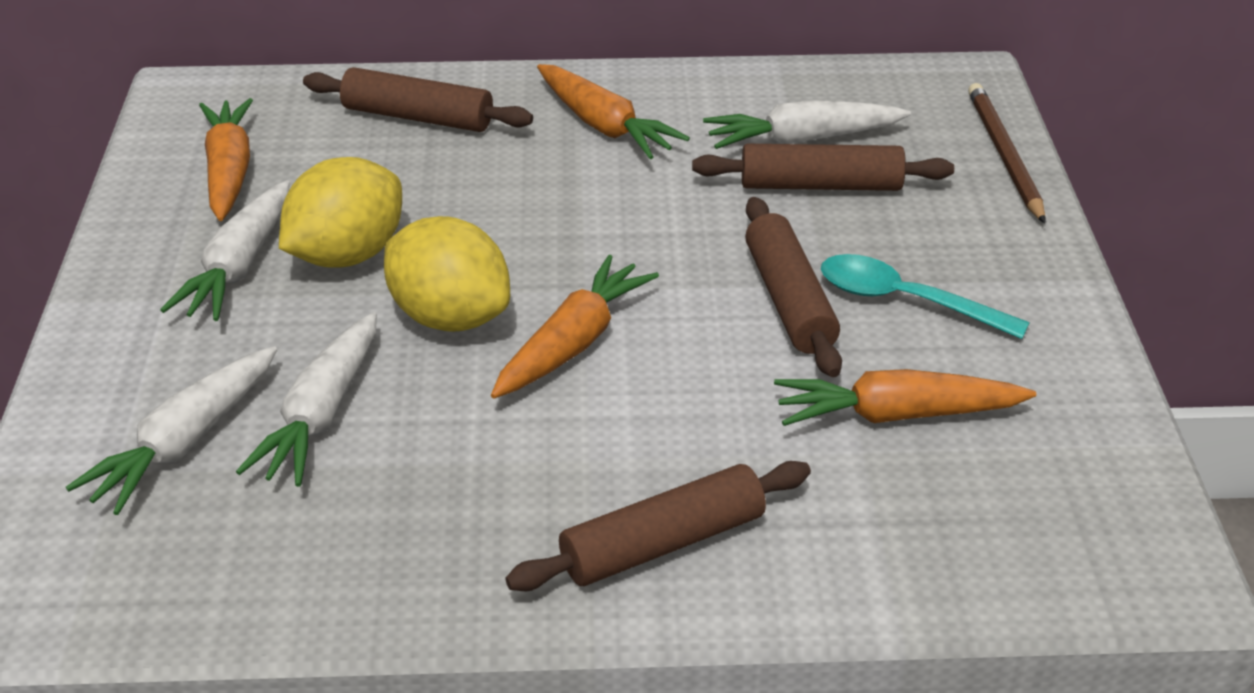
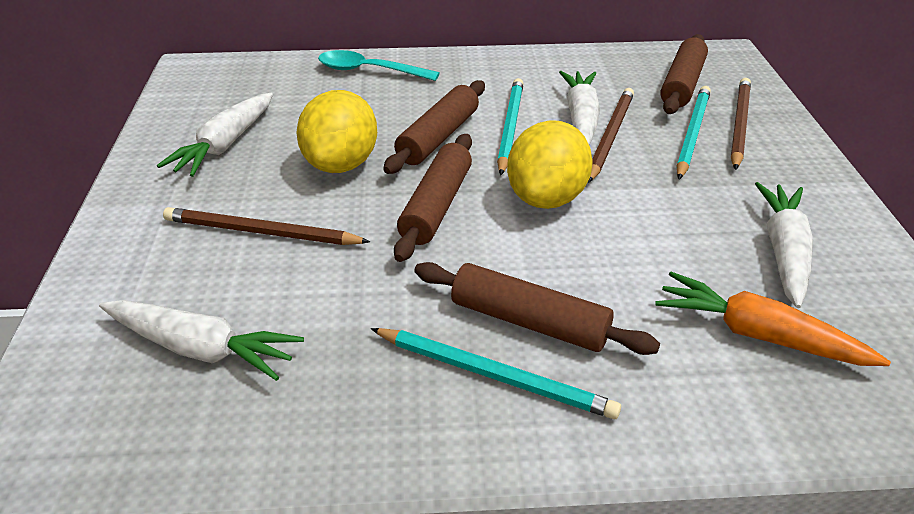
brown pencil: [968,83,1046,223] = 1 -> [163,207,371,245] [588,88,634,183] [731,78,751,170] = 3
orange carrot: [199,98,253,221] [491,255,659,398] [537,64,690,159] [774,369,1036,426] = 4 -> [655,272,891,366] = 1
turquoise pencil: none = 0 -> [371,328,621,419] [497,78,524,175] [676,86,711,179] = 3

